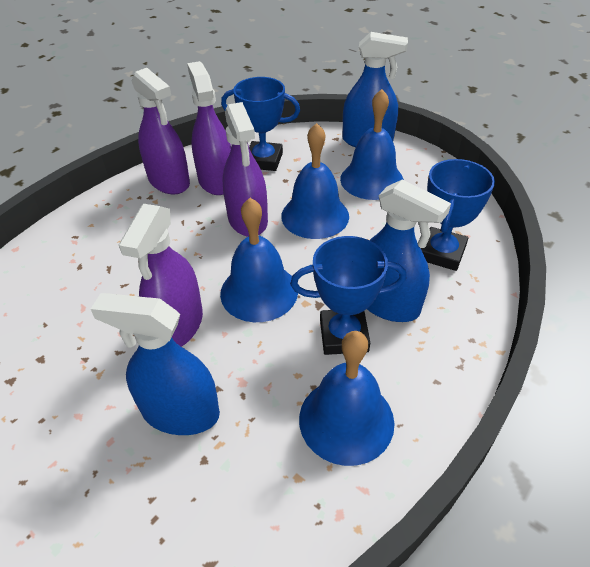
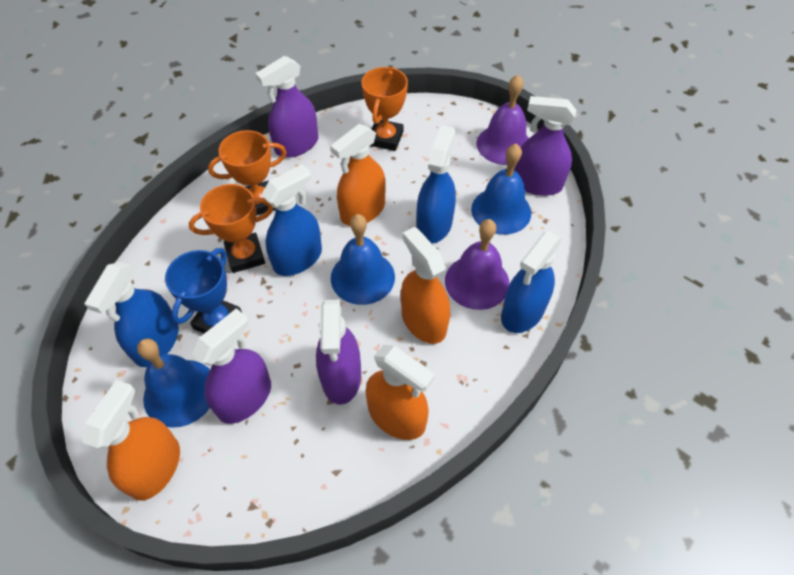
blue bell: [220,198,298,322] [281,123,349,239] [299,331,394,466] [340,89,404,200] = 4 -> [137,338,210,428] [331,214,395,305] [471,144,531,235] = 3
blue spray bottle: [91,293,220,435] [343,32,408,147] [367,179,451,322] = 3 -> [84,262,179,367] [261,164,322,276] [416,125,456,243] [501,231,563,333] = 4
blue trophy: [221,77,300,171] [290,236,406,355] [421,159,495,271] = 3 -> [165,248,242,333] = 1
orange spray bottle: none = 0 -> [83,380,180,501] [330,124,386,226] [365,345,435,440] [401,227,450,344] = 4
orange trophy: none = 0 -> [189,184,273,273] [208,130,287,216] [361,67,408,151] = 3
purple bell: none = 0 -> [445,219,510,310] [477,75,529,165] = 2

